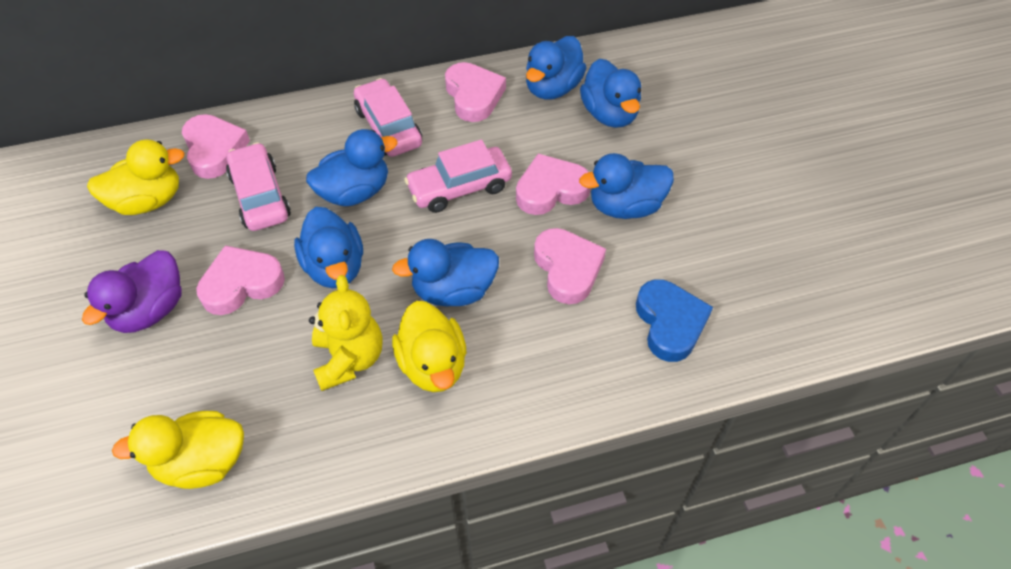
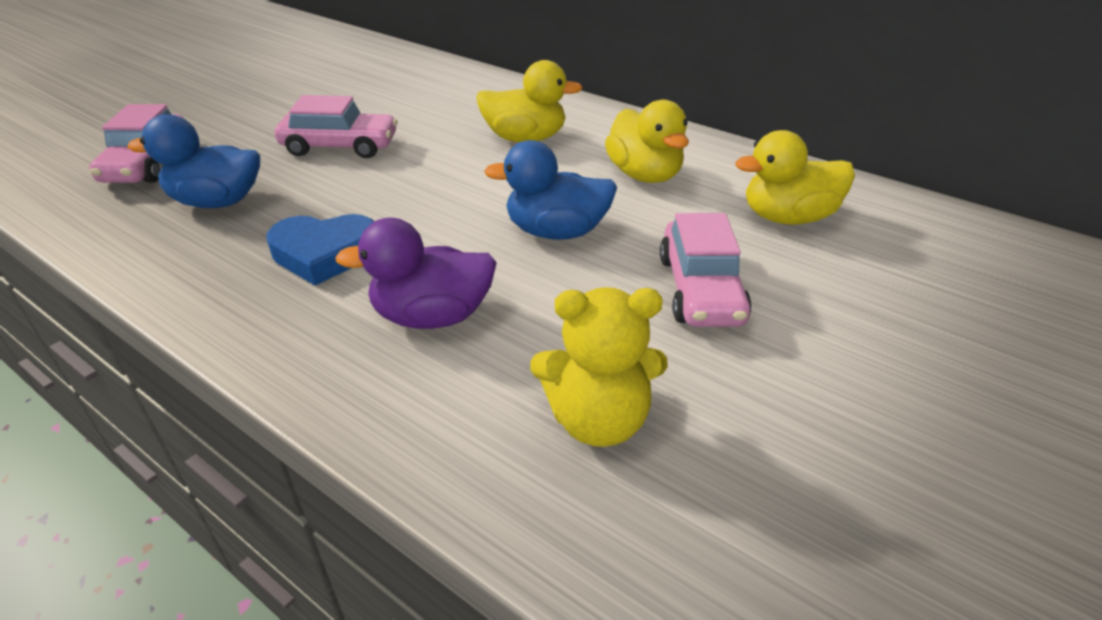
blue duck: [294,207,363,288] [306,129,398,206] [392,239,499,306] [526,36,586,100] [579,153,674,219] [580,59,641,128] = 6 -> [127,114,260,208] [484,140,617,240] = 2
pink heart: [182,114,250,179] [196,245,285,315] [445,62,506,122] [516,154,591,215] [534,228,606,304] = 5 -> none = 0

